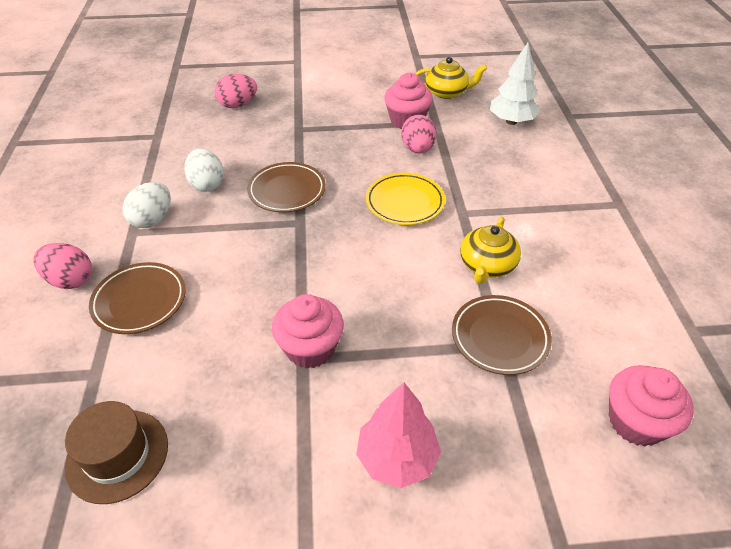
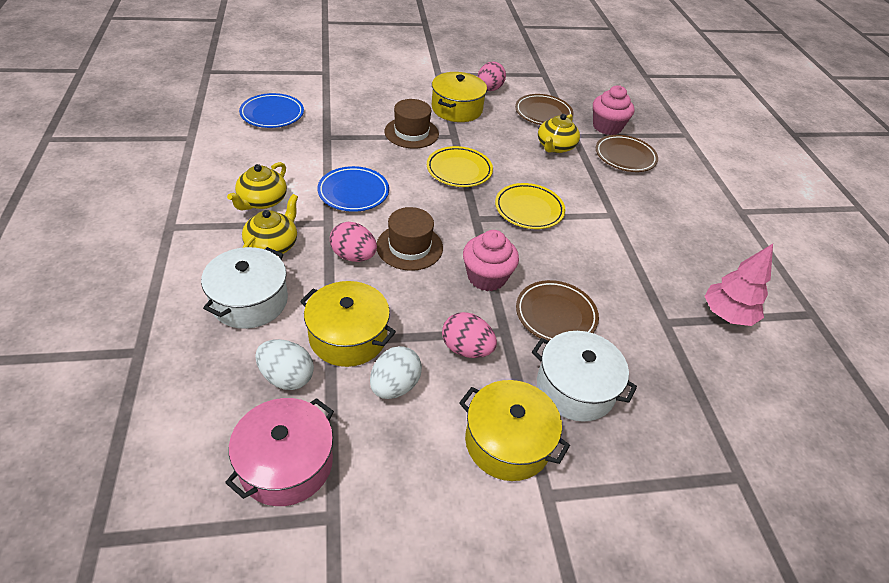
blue plate: none = 0 -> [239,93,304,128] [317,166,389,212] = 2
brown hat: [65,401,168,504] = 1 -> [377,207,443,271] [384,99,439,149] = 2
pink cupcake: [272,294,344,369] [384,73,433,129] [609,365,694,447] = 3 -> [463,230,519,291] [593,86,634,135] = 2
pink pot: none = 0 -> [225,398,334,506] = 1
white pot: none = 0 -> [201,247,288,329] [532,331,637,422] = 2
white tree: [490,42,540,125] = 1 -> none = 0
yellow plate: [366,173,445,225] = 1 -> [427,146,493,187] [495,183,565,229] = 2
yellow pot: none = 0 -> [300,281,396,367] [432,72,487,122] [459,380,570,481] = 3
yellow teapot: [415,57,487,99] [460,216,521,284] = 2 -> [227,162,287,210] [242,194,298,254] [538,114,580,153] = 3

